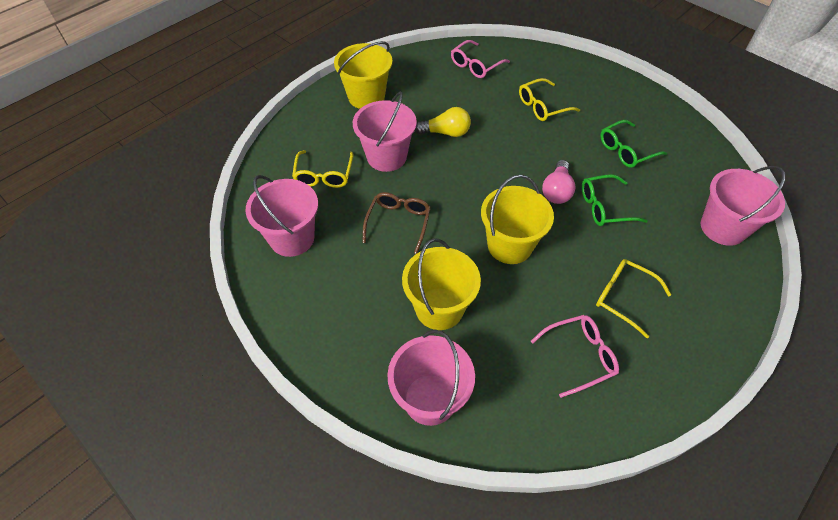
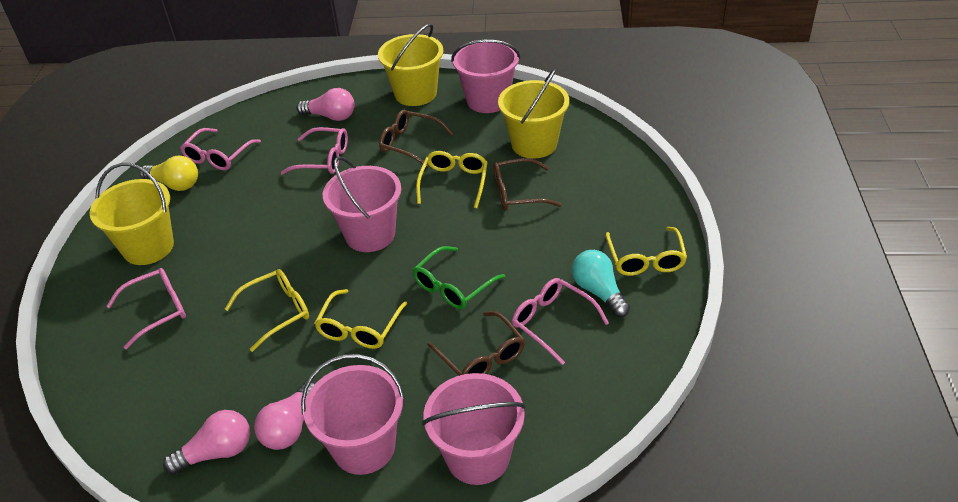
brown glasses: [363,192,431,254] = 1 -> [379,110,454,167] [428,311,525,376] [493,158,562,210] = 3
green glasses: [582,174,648,226] [600,120,667,168] = 2 -> [413,246,505,309] = 1
pink glasses: [451,40,510,78] [531,315,619,398] = 2 -> [107,268,186,349] [180,128,261,170] [281,127,348,175] [512,278,609,365] = 4
pink light bulb: [542,160,576,204] = 1 -> [163,410,250,474] [254,382,316,450] [297,88,355,121] = 3
turquoise light bulb: none = 0 -> [572,250,630,317] = 1
yellow glasses: [292,150,353,188] [519,78,580,121] [596,259,671,338] = 3 -> [225,269,309,352] [314,289,407,349] [416,151,488,208] [605,227,687,276] = 4

